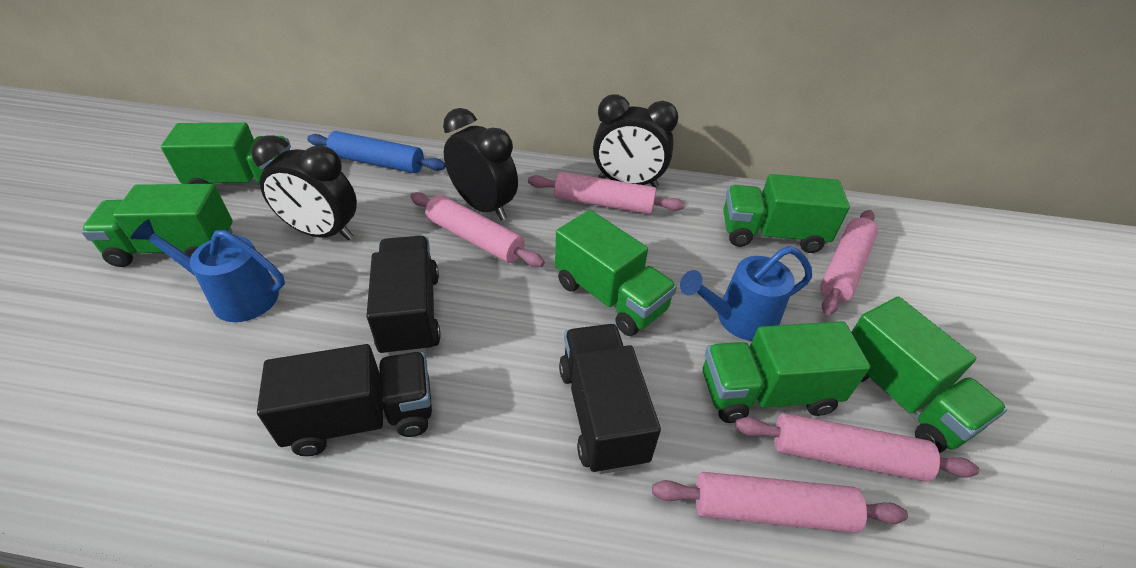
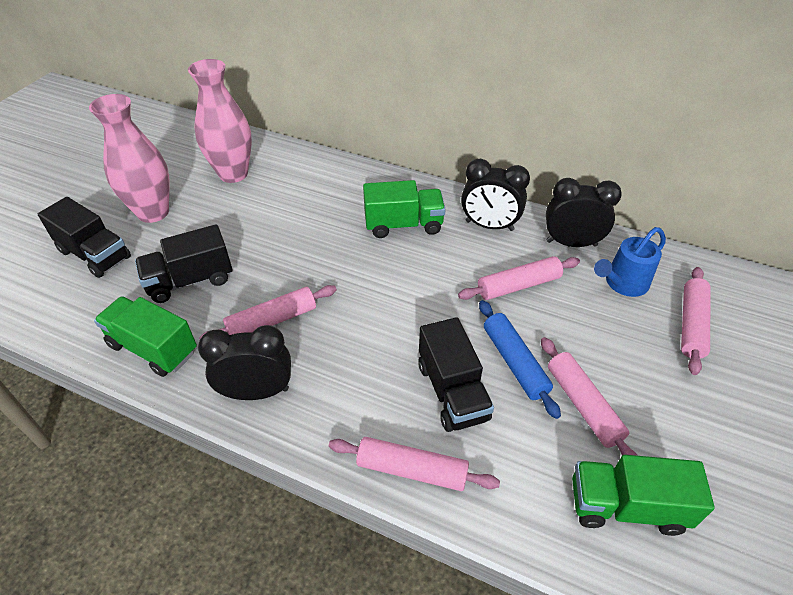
blue watering can: [130,219,285,322] [680,246,812,341] = 2 -> [594,227,666,297] = 1
green truck: [81,184,233,267] [161,122,291,186] [555,210,677,336] [703,321,870,423] [723,174,850,253] [851,297,1007,453] = 6 -> [94,296,197,377] [363,180,446,238] [572,455,715,536] = 3
pink vase: none = 0 -> [89,94,170,223] [188,59,252,183] = 2

